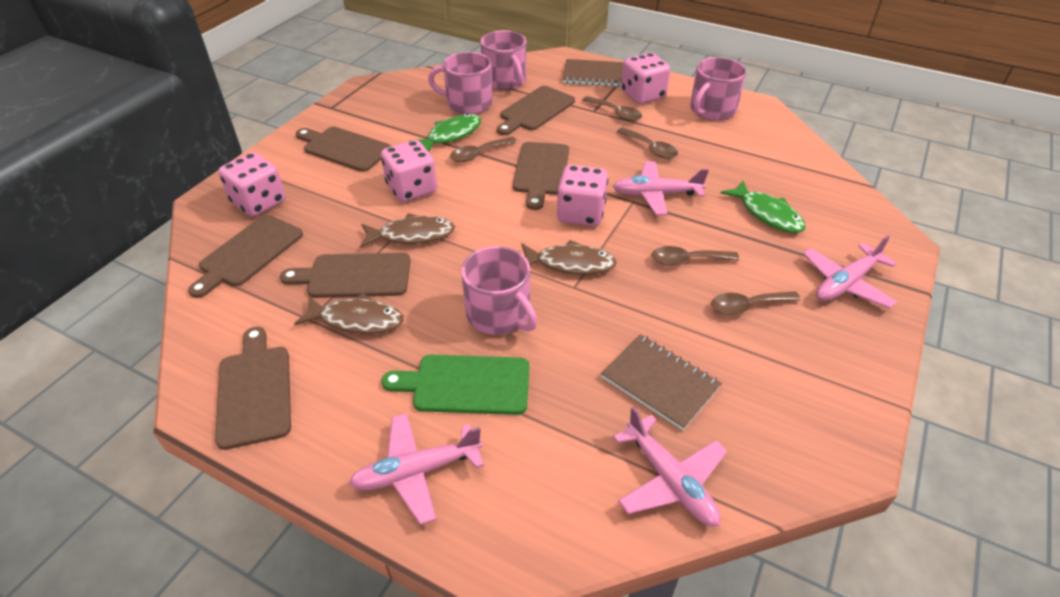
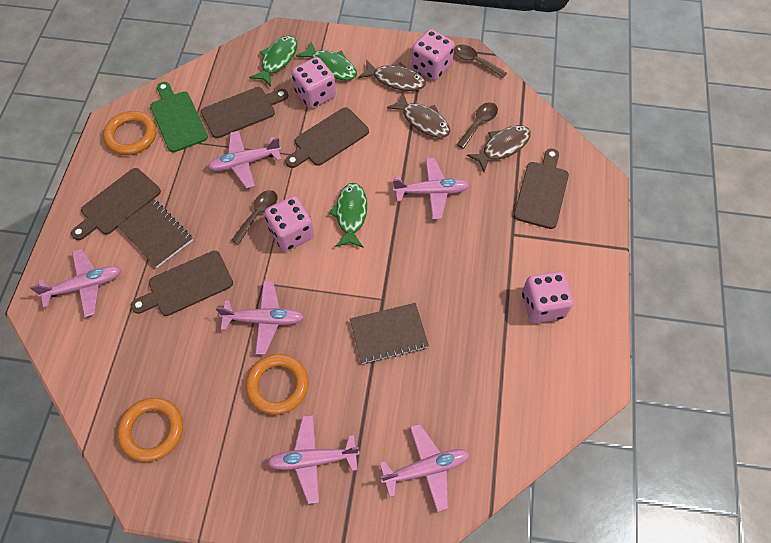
brown cutting board: [188,215,303,298] [215,327,291,450] [280,252,411,298] [296,127,391,172] [497,86,575,135] [513,142,569,210] = 6 -> [71,168,161,240] [131,251,233,316] [201,87,289,138] [285,107,369,168] [514,148,569,229] = 5
brown spoon: [450,137,517,162] [582,96,642,121] [617,127,678,159] [652,246,739,266] [711,291,801,315] = 5 -> [231,190,277,245] [454,45,507,78] [456,102,498,149] = 3
green fish: [409,114,481,152] [721,181,806,233] = 2 -> [249,35,297,86] [296,42,357,80] [329,183,367,248] = 3
orange ring: none = 0 -> [103,111,156,155] [117,398,183,462] [246,354,309,415] = 3
pink mug: [428,52,493,114] [461,246,537,335] [480,30,526,90] [690,57,746,120] = 4 -> none = 0
pink plane: [349,413,484,525] [613,161,709,215] [613,406,727,527] [803,235,897,309] = 4 -> [30,249,121,317] [208,131,282,189] [216,281,304,355] [267,415,360,504] [380,424,470,512] [393,158,469,219] = 6

